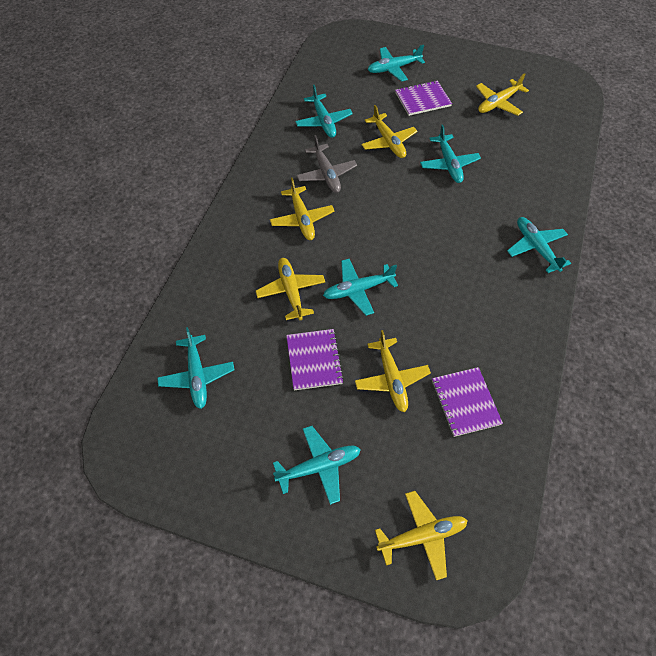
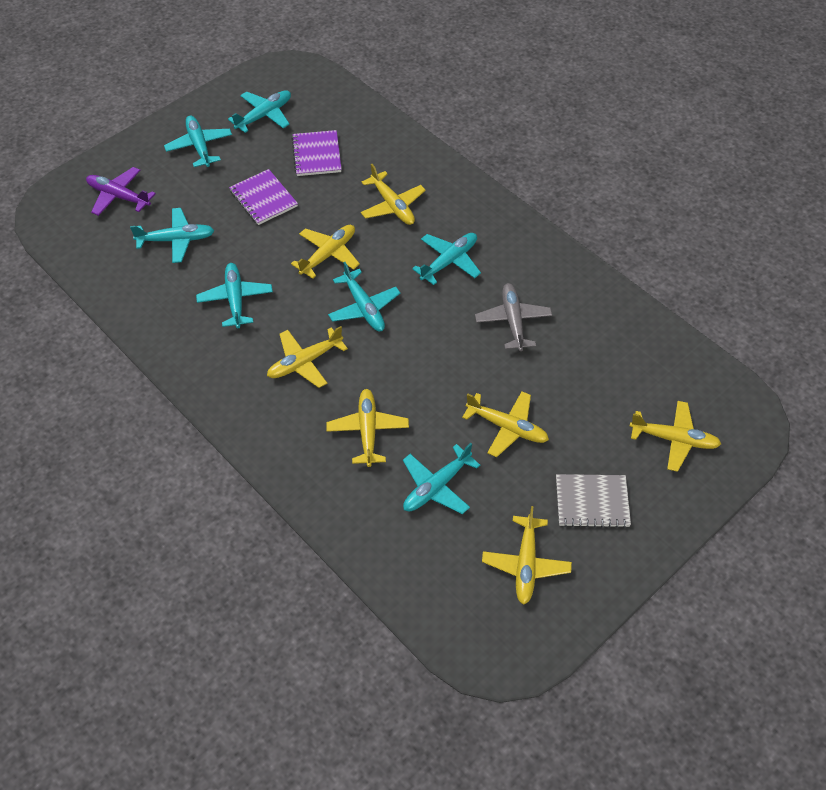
grey notebook: none = 0 -> [556,474,631,528] = 1
purple notebook: [286,329,344,390] [395,80,452,116] [432,367,503,437] = 3 -> [229,169,298,225] [292,130,342,176] = 2
purple plane: none = 0 -> [86,167,156,216] = 1
yellow plane: [256,258,325,320] [270,177,334,240] [355,330,431,412] [361,105,417,158] [375,491,468,580] [476,73,529,116] = 6 -> [267,326,348,388] [291,225,360,279] [326,389,409,467] [361,164,426,225] [462,391,549,457] [482,506,572,605] [630,401,721,472] = 7

